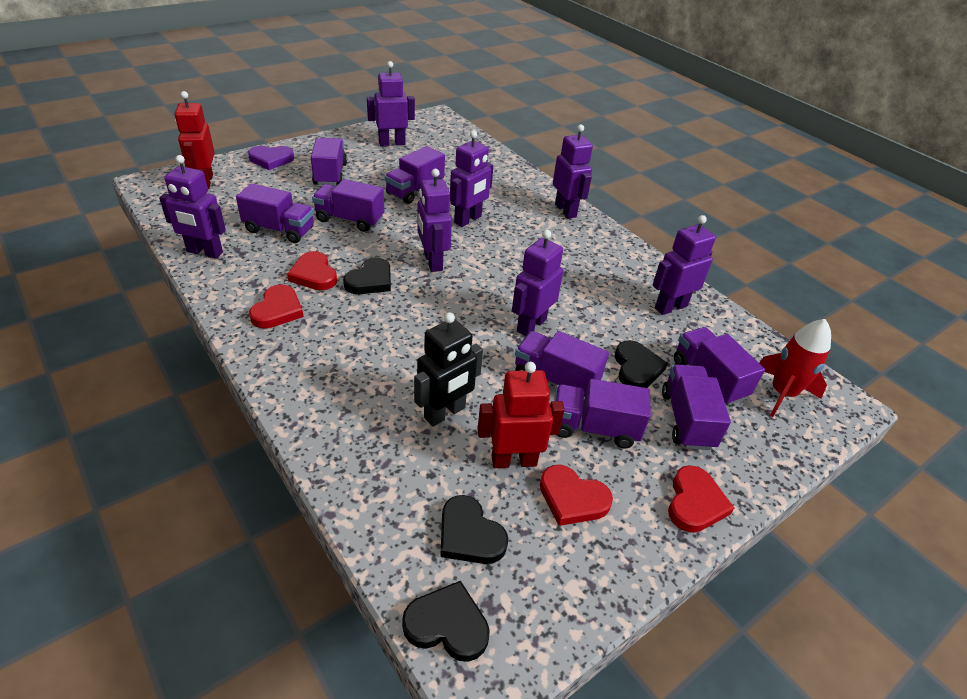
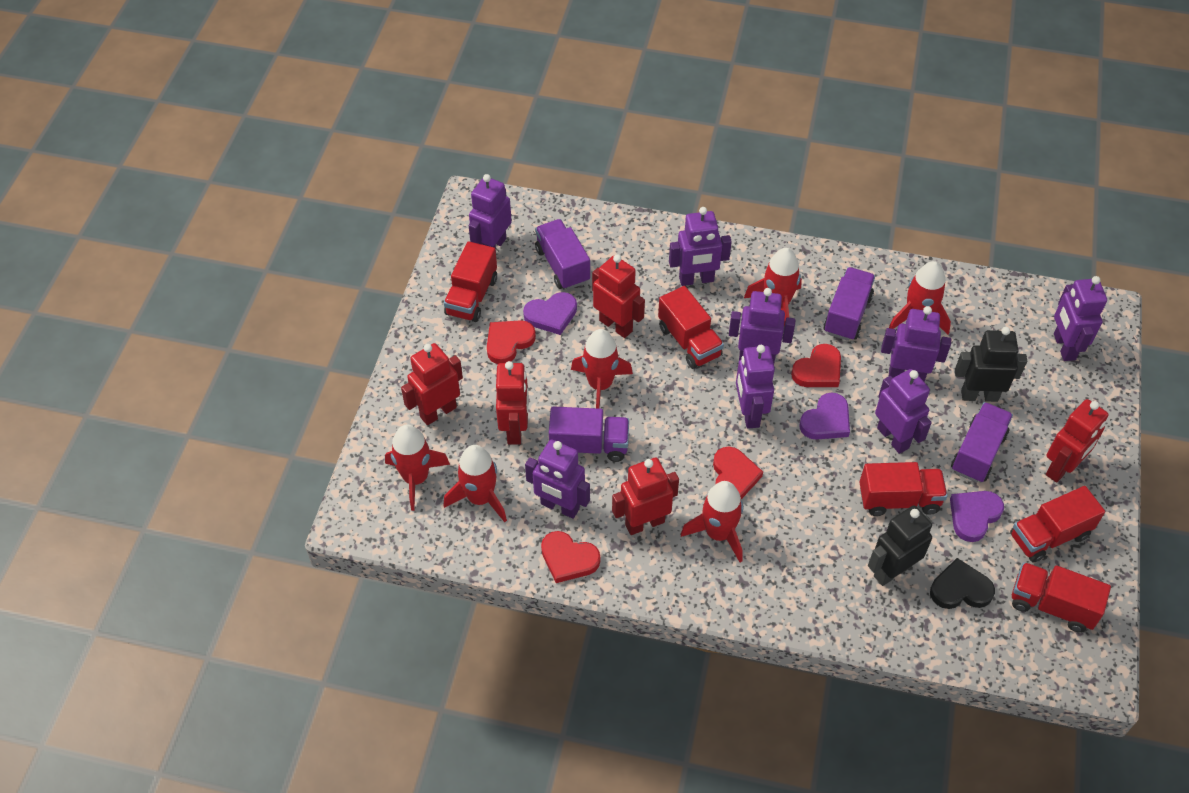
black heart: [343,257,391,294] [402,581,490,662] [440,495,508,564] [615,340,668,388] = 4 -> [930,558,995,609] = 1
black robot: [414,312,483,426] = 1 -> [868,505,933,586] [955,327,1027,402] = 2
purple heart: [248,146,294,170] = 1 -> [523,292,577,335] [799,392,850,440] [950,491,1004,542] = 3
purple robot: [159,155,226,259] [367,61,415,146] [418,169,452,272] [450,131,493,227] [512,230,563,336] [553,124,593,219] [652,215,716,315] = 7 -> [469,174,512,249] [525,439,590,519] [669,207,732,286] [729,288,795,363] [736,345,775,429] [875,369,932,454] [881,306,951,382] [1054,276,1107,361] = 8
purple truck: [236,183,314,243] [311,138,347,186] [312,179,384,232] [385,146,445,204] [515,331,609,397] [554,379,651,449] [662,364,731,450] [674,327,765,405] = 8 -> [535,219,590,290] [549,406,629,462] [823,267,875,341] [951,402,1013,483] = 4
red robot: [174,91,215,189] [477,362,565,468] = 2 -> [401,343,463,425] [496,361,529,444] [592,254,645,338] [612,458,679,535] [1046,399,1109,483] = 5
red rocket: [759,319,831,417] = 1 -> [385,425,450,511] [443,445,507,522] [571,329,633,409] [681,481,743,563] [744,248,802,326] [889,261,951,335] = 6
red truck: none = 0 -> [444,241,497,322] [658,286,724,369] [860,462,948,516] [1010,486,1105,563] [1012,562,1111,633] = 5

